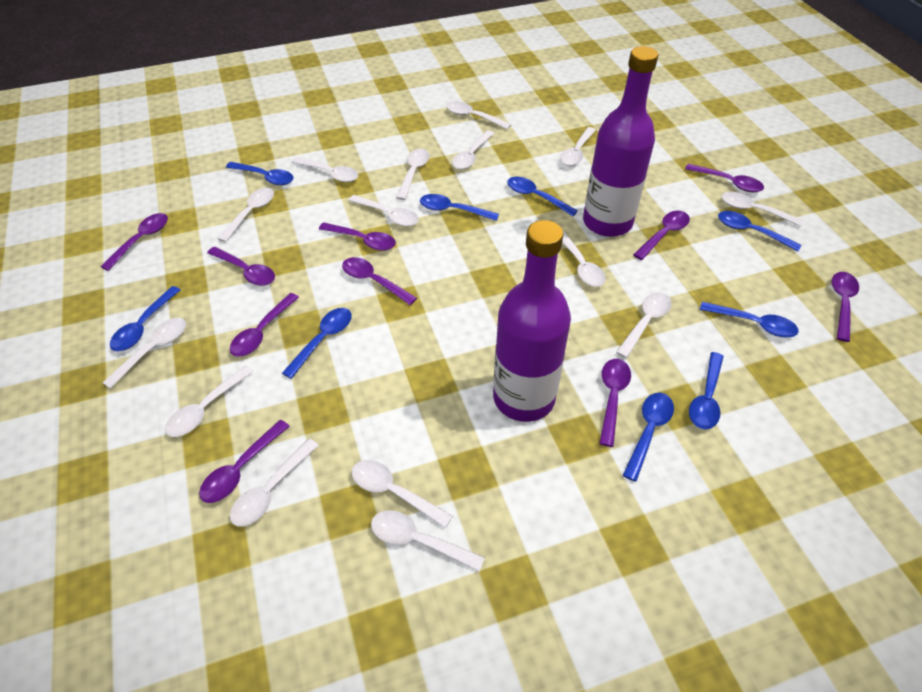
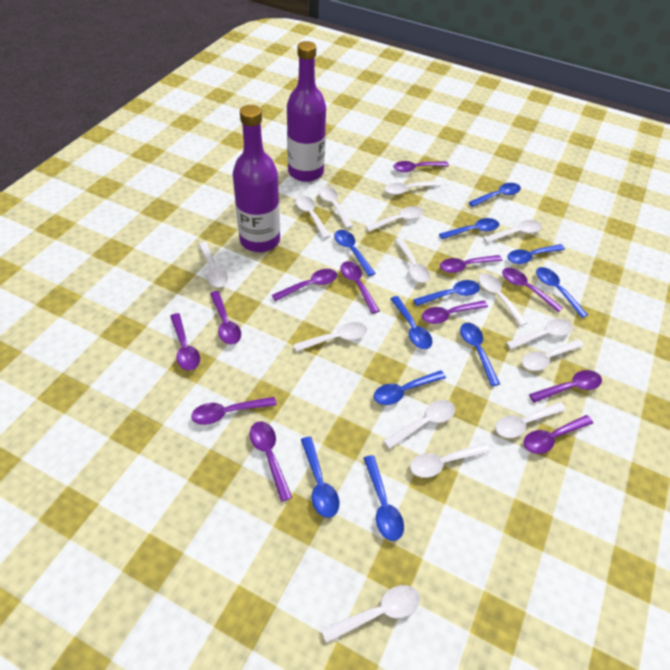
blue spoon: [110,286,181,351] [226,162,293,185] [282,308,352,379] [420,194,499,221] [507,177,578,216] [623,393,674,482] [689,352,724,429] [700,302,799,337] [718,211,801,251] = 9 -> [301,437,339,518] [334,230,376,276] [363,455,404,541] [374,370,446,405] [390,296,433,349] [413,280,480,306] [439,218,499,239] [460,323,500,386] [469,183,521,207] [507,244,565,264] [536,267,588,318] = 11
purple spoon: [101,213,168,271] [199,420,290,503] [207,247,275,286] [230,293,299,357] [319,222,396,251] [342,257,417,305] [599,359,631,447] [633,211,690,260] [685,164,764,192] [832,272,859,342] = 10 -> [170,313,200,371] [191,397,277,425] [210,291,241,345] [250,421,292,502] [272,269,337,301] [340,261,380,314] [393,161,449,172] [422,300,488,324] [440,255,502,273] [502,268,563,312] [524,415,593,454] [529,370,602,403] = 12

